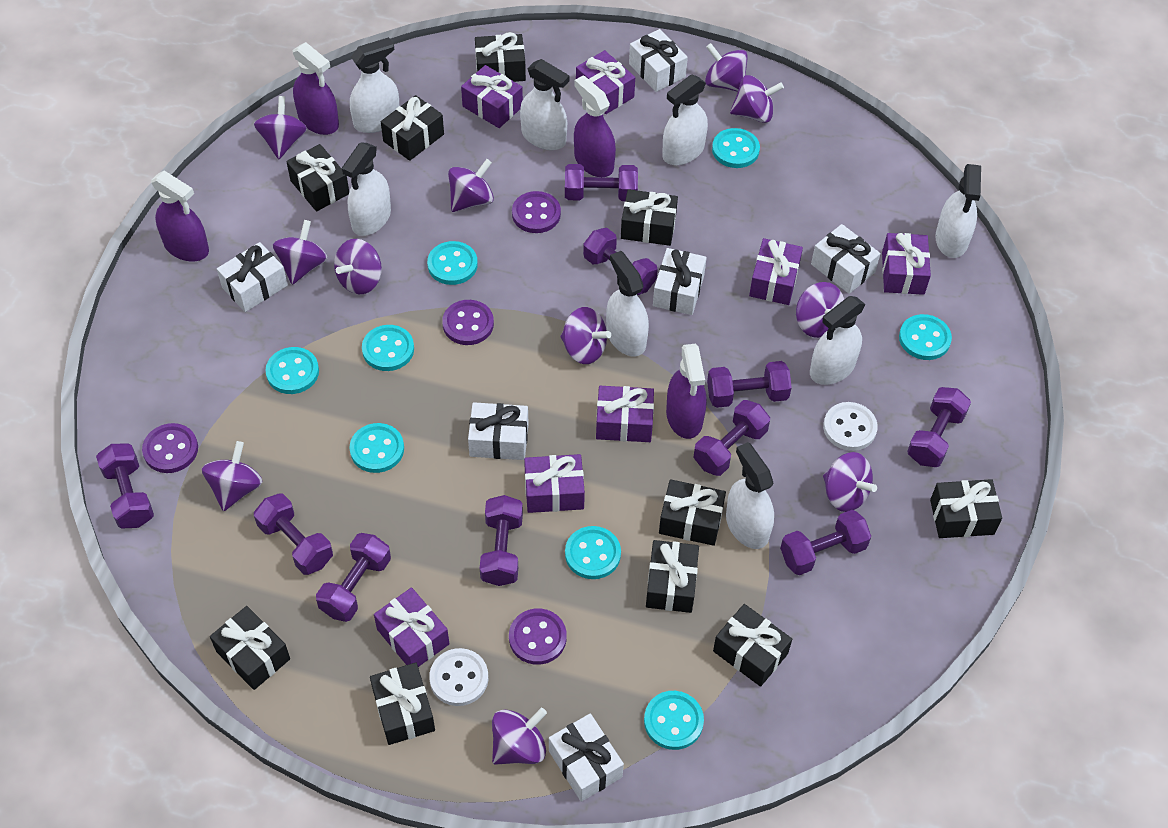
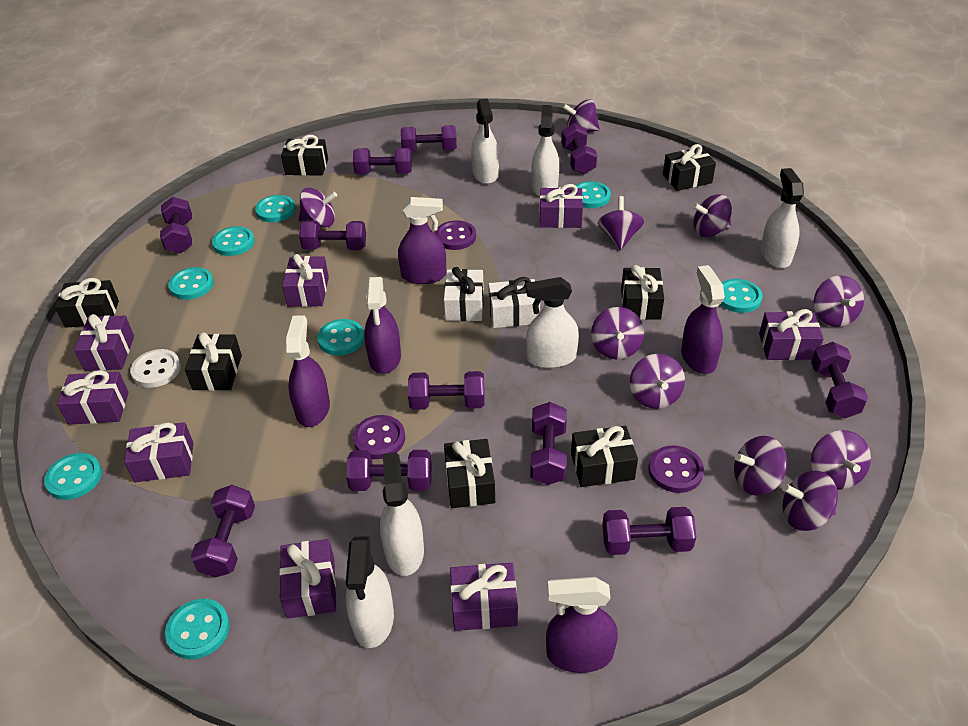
black gift: [210,606,290,690] [286,144,349,211] [370,663,435,745] [381,95,444,161] [475,32,526,82] [621,189,678,246] [646,540,699,613] [659,479,726,546] [713,604,792,687] [930,479,1002,538] = 10 -> [55,278,119,328] [185,332,242,391] [281,135,328,176] [444,439,495,508] [571,426,638,487] [621,265,664,320] [663,144,716,191] = 7
purple button: [142,423,198,473] [442,300,494,345] [509,608,567,665] [512,191,561,233] = 4 -> [353,415,405,459] [435,220,476,250] [648,445,704,493] = 3
purple dumbbell: [96,444,154,529] [254,493,333,575] [316,533,391,622] [480,495,523,586] [565,164,638,201] [583,228,658,295] [693,400,770,476] [707,361,792,408] [780,510,871,575] [907,387,971,467] = 10 -> [160,197,192,253] [191,485,255,578] [299,221,366,250] [346,450,431,491] [353,148,412,174] [401,125,457,152] [408,371,484,410] [530,402,567,485] [561,123,597,174] [602,507,696,555] [811,342,868,418] = 11
purple gift: [374,587,449,667] [461,65,523,128] [524,454,585,513] [576,50,635,114] [596,386,654,442] [749,238,803,305] [882,233,931,295] = 7 -> [57,370,129,425] [74,314,134,371] [124,422,194,482] [279,539,336,619] [282,254,329,307] [450,563,518,631] [539,184,583,228] [759,309,824,360] = 8
purple spinning top: [202,441,262,511] [254,96,307,159] [273,220,327,285] [334,239,382,294] [448,159,494,212] [492,708,547,765] [560,307,611,364] [705,43,748,92] [730,75,784,123] [796,282,845,338] [823,452,877,512] = 11 -> [298,188,337,227] [562,99,600,132] [591,307,644,359] [598,196,644,250] [630,354,685,409] [692,194,732,237] [734,436,787,496] [782,471,838,531] [811,430,871,490] [814,276,864,327] = 10
purple spray bottle: [151,171,209,261] [293,42,339,135] [574,75,616,177] [666,344,706,439] = 4 -> [286,315,330,427] [364,277,401,374] [398,197,446,284] [546,577,618,673] [681,265,725,374] = 5
white button: [429,648,488,706] [823,402,878,451] = 2 -> [130,349,181,388] = 1
white gift: [217,242,288,312] [468,402,528,460] [549,714,624,802] [629,29,688,92] [653,248,707,315] [811,224,881,294] = 6 -> [444,267,484,321] [488,277,540,328] = 2
white spray bottle: [342,143,391,236] [350,37,399,133] [520,59,570,150] [606,251,649,356] [662,75,708,165] [726,442,774,549] [810,296,865,385] [935,164,981,258] = 8 -> [346,536,394,648] [380,452,424,576] [471,99,499,184] [526,277,579,368] [531,105,559,196] [760,168,804,268] = 6

